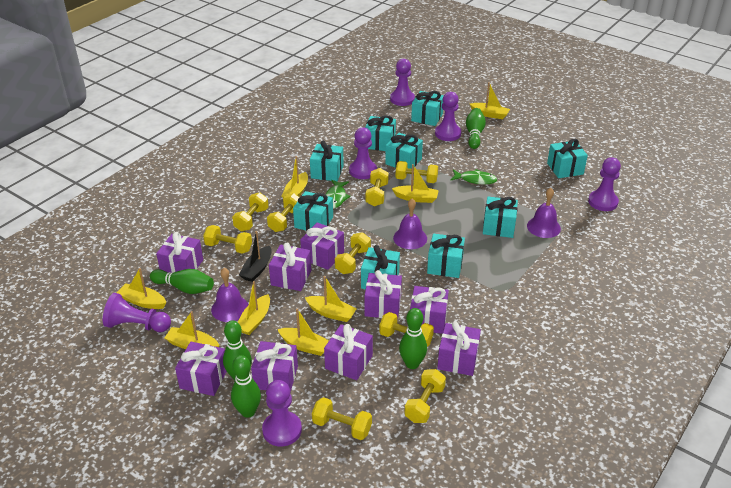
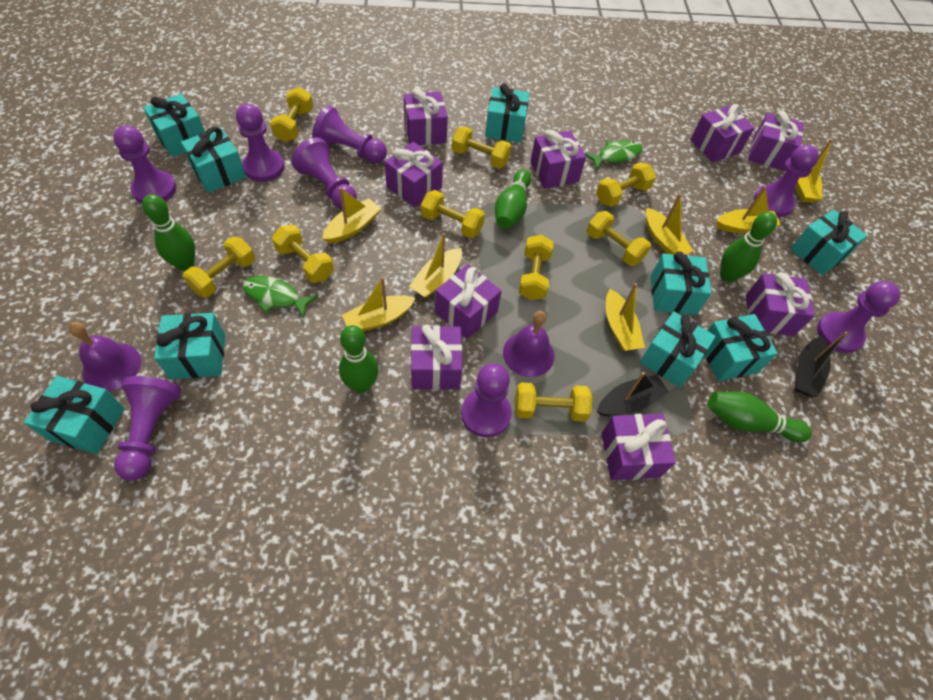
black boat: [239,231,272,282] = 1 -> [597,372,669,416] [794,332,848,398] = 2
purple bell: [211,268,249,322] [393,199,427,249] [527,188,561,238] = 3 -> [69,322,141,391] [503,311,554,377] = 2
purple pawn: [103,293,171,332] [262,380,302,447] [349,128,377,179] [390,59,415,106] [435,92,461,141] [588,157,621,211] = 6 -> [113,125,177,203] [114,376,181,480] [236,104,285,182] [291,137,357,209] [312,105,387,163] [461,363,512,438] [754,144,819,217] [817,281,900,353] = 8
yellow boat: [117,268,167,309] [165,311,220,349] [238,281,270,335] [278,308,329,356] [282,156,308,198] [305,276,357,322] [392,164,439,203] [470,82,510,119] = 8 -> [322,187,381,244] [342,277,415,331] [409,233,462,298] [606,283,645,351] [646,193,693,254] [716,186,781,234] [795,139,833,203] = 7

